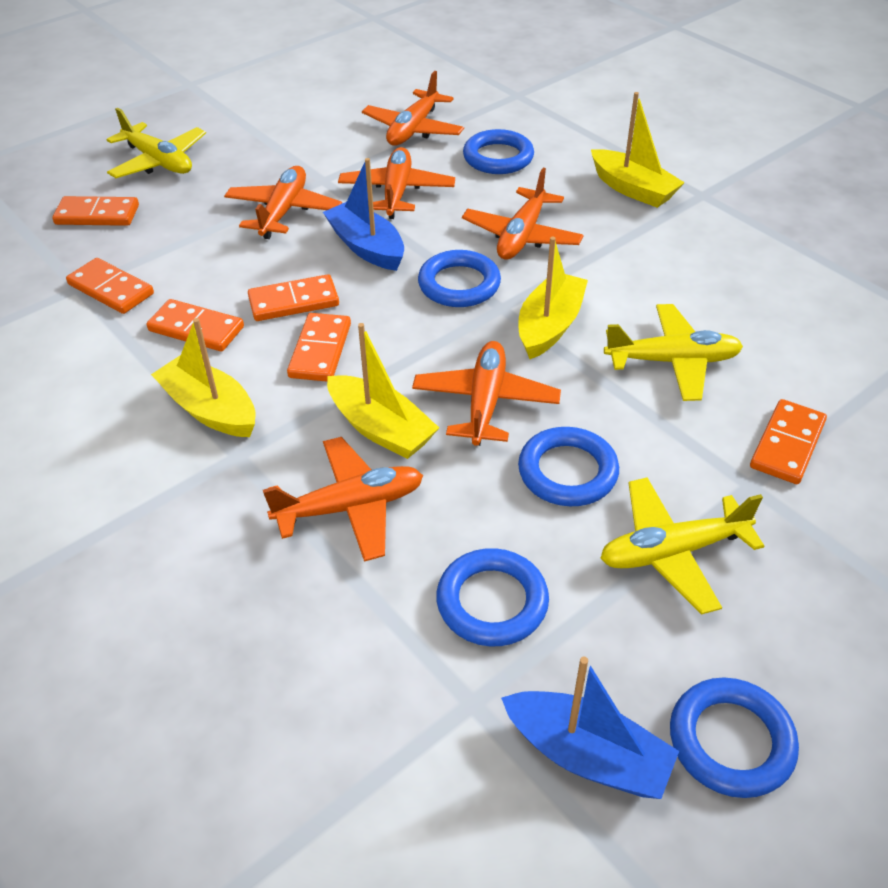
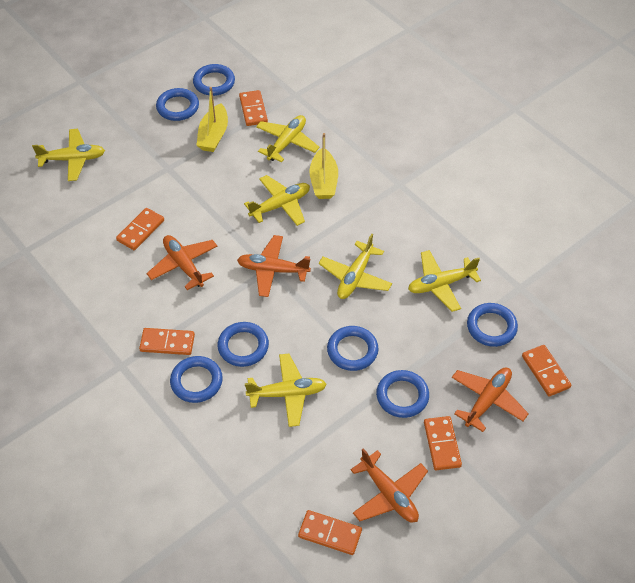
blue boat: [323,158,404,271] [501,657,679,799] = 2 -> none = 0
blue ring: [418,250,501,307] [436,548,549,646] [463,129,534,174] [518,427,619,506] [670,677,799,798] = 5 -> [156,88,199,121] [170,356,223,403] [193,64,235,96] [218,322,269,367] [327,326,379,371] [376,370,429,418] [467,303,518,347] = 7
orange plane: [224,166,342,239] [263,437,423,562] [338,147,455,219] [362,71,464,146] [412,341,561,446] [462,168,584,260] = 6 -> [147,235,217,290] [237,235,311,297] [351,448,428,522] [452,367,529,432] = 4
yellow boat: [151,318,256,437] [327,323,439,459] [519,237,588,359] [591,92,685,208] = 4 -> [196,87,228,152] [309,133,338,199] = 2
yellow plane: [106,108,206,178] [601,477,764,615] [604,304,743,401] = 3 -> [32,129,105,181] [244,175,310,226] [245,353,326,427] [256,115,320,162] [319,233,392,299] [408,250,481,312] = 6

